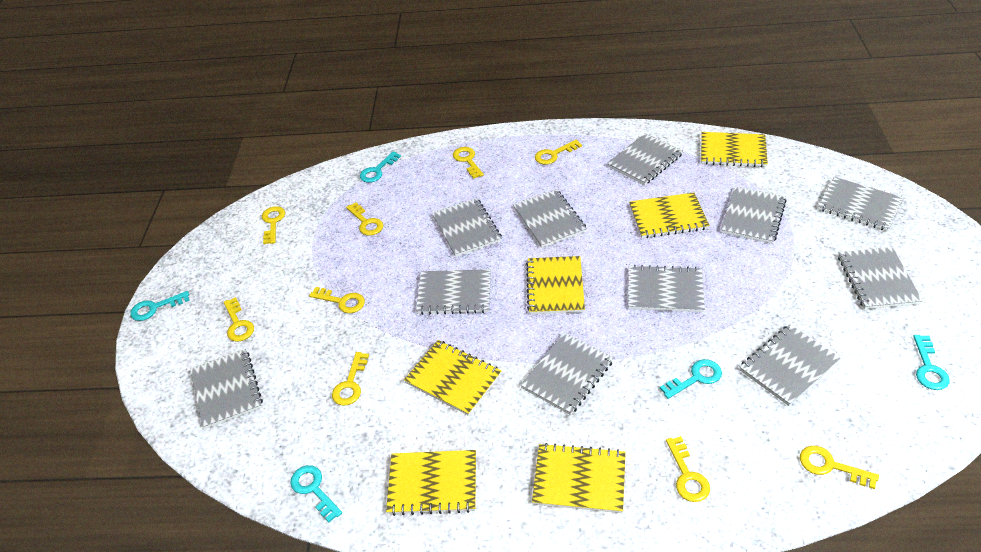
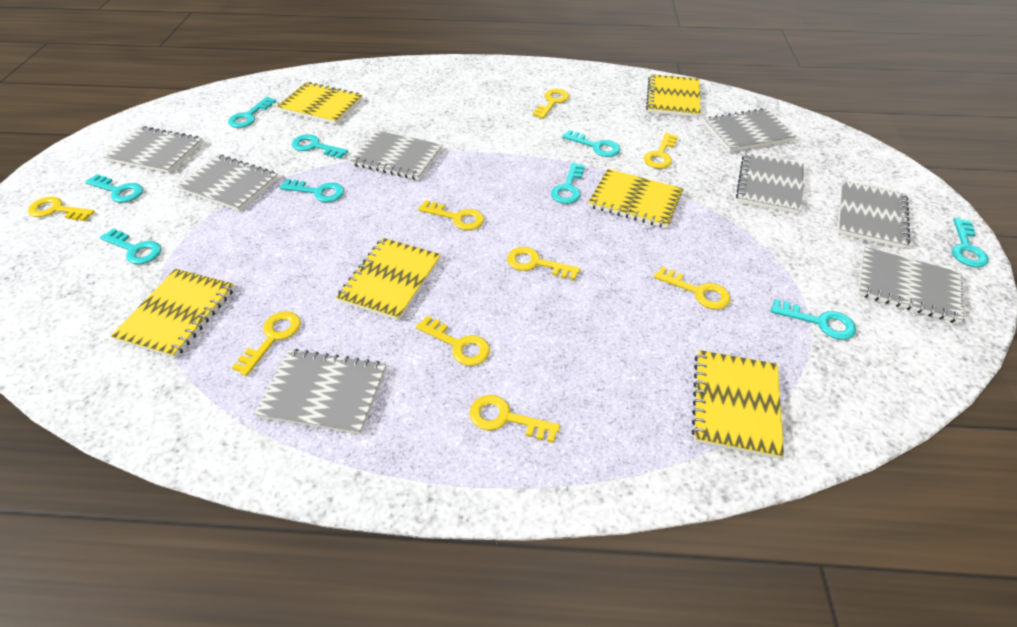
grey notebook: [190,349,263,429] [416,269,491,315] [432,198,502,257] [513,189,587,248] [521,333,614,415] [607,133,683,185] [628,265,705,312] [721,186,787,244] [740,324,840,406] [818,177,903,231] [838,247,923,309] = 11 -> [103,126,203,174] [176,154,278,211] [254,349,386,435] [350,131,443,180] [704,108,796,152] [736,153,804,214] [838,180,911,249] [858,247,964,324] = 8
turquoise key: [130,291,190,321] [290,465,342,522] [360,151,401,183] [660,359,722,399] [913,335,950,390] = 5 -> [85,174,143,203] [100,229,161,264] [228,97,276,128] [280,179,344,202] [292,134,348,159] [551,163,585,204] [562,130,620,157] [771,299,856,340] [952,218,989,267] = 9

